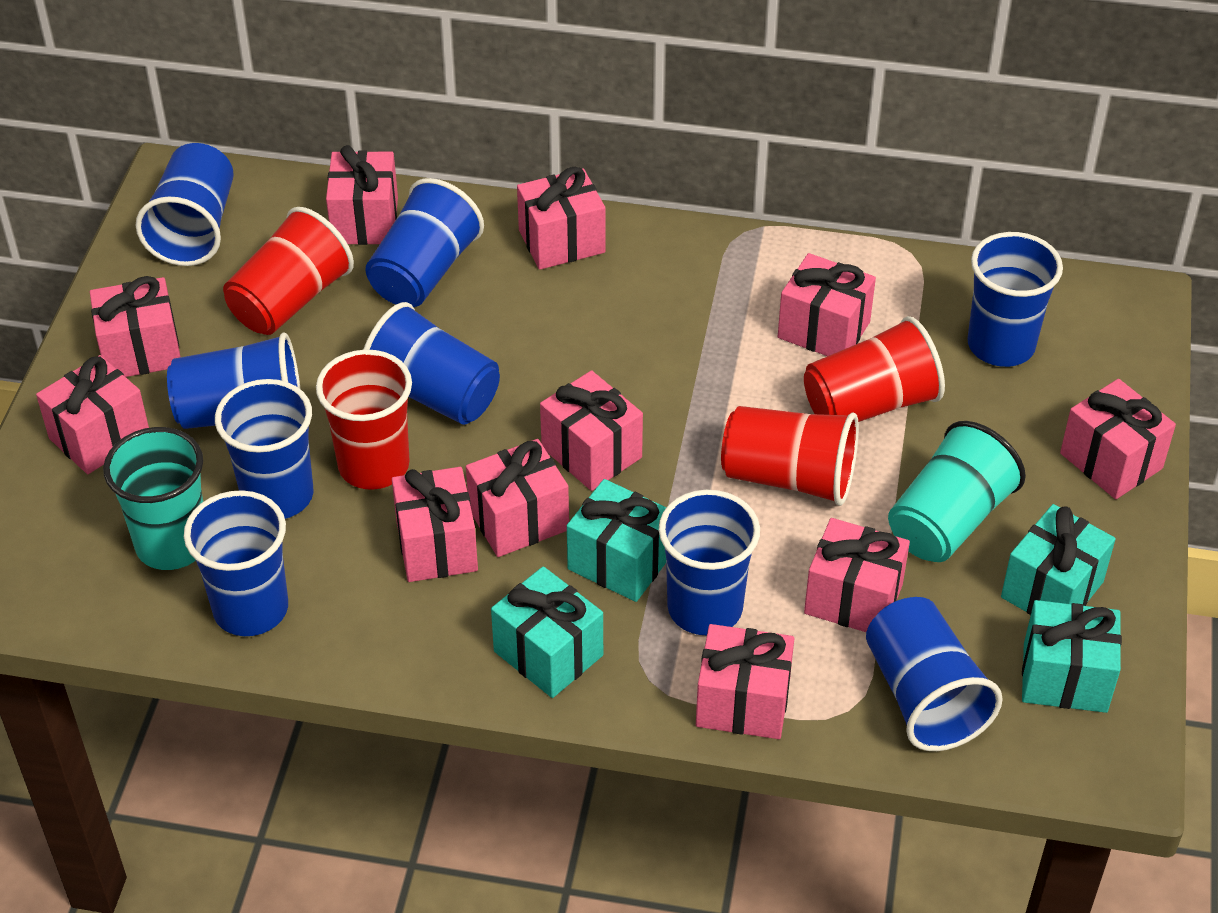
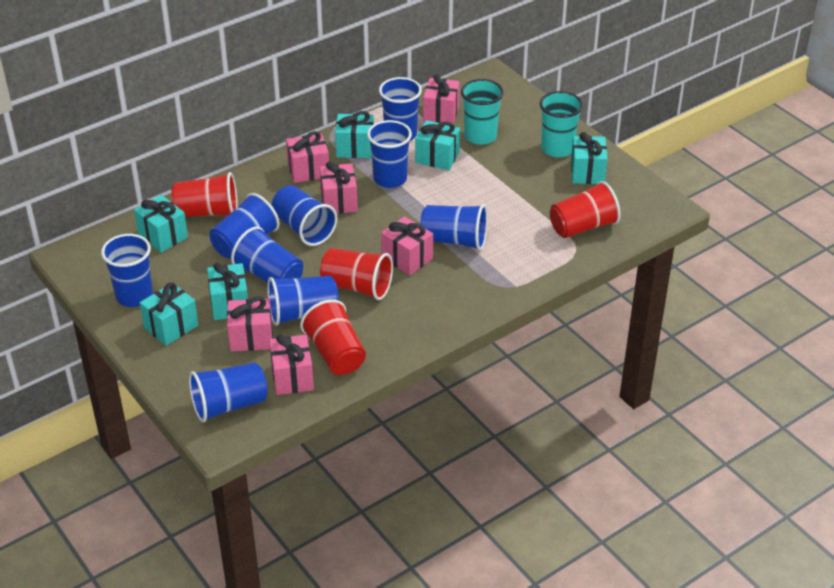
pink gift: [36,355,149,474] [90,276,180,377] [326,145,398,245] [392,467,478,582] [466,439,569,557] [517,167,606,270] [540,370,643,491] [696,624,794,739] [778,253,876,356] [804,518,910,632] [1060,379,1176,499] = 11 -> [227,297,273,352] [269,334,314,395] [286,131,329,183] [320,161,358,214] [381,216,433,275] [423,74,460,124] = 6
turquoise gift: [491,566,603,698] [567,479,666,602] [1001,504,1116,615] [1022,600,1122,713] = 4 -> [134,195,188,253] [140,283,198,346] [207,263,248,320] [335,111,374,158] [415,120,460,170] [571,132,608,184] = 6

